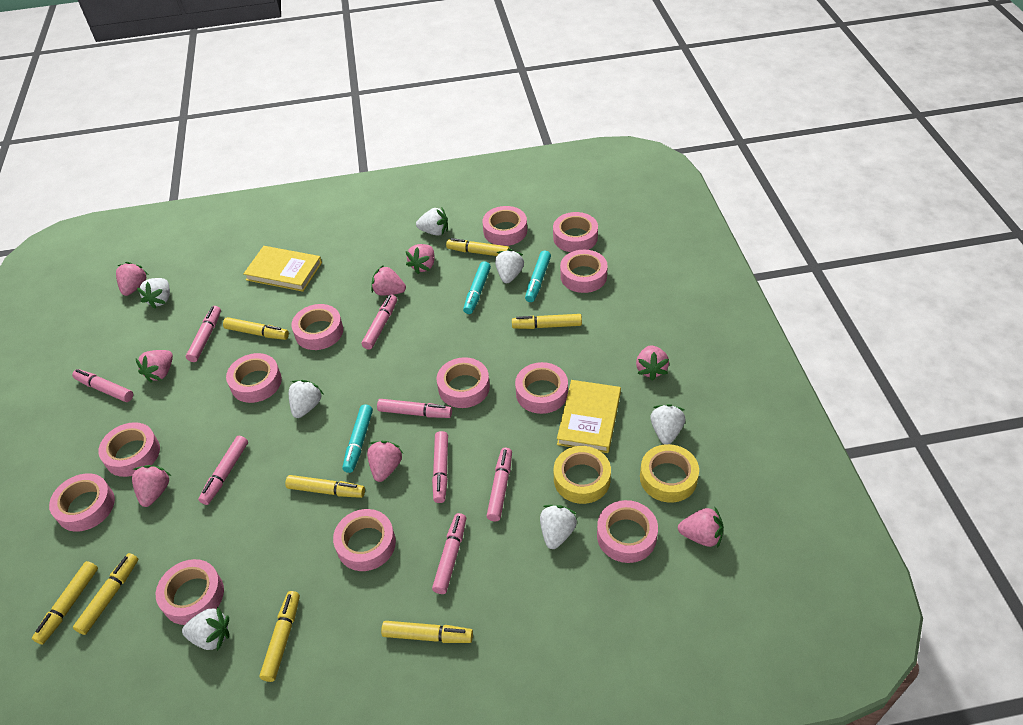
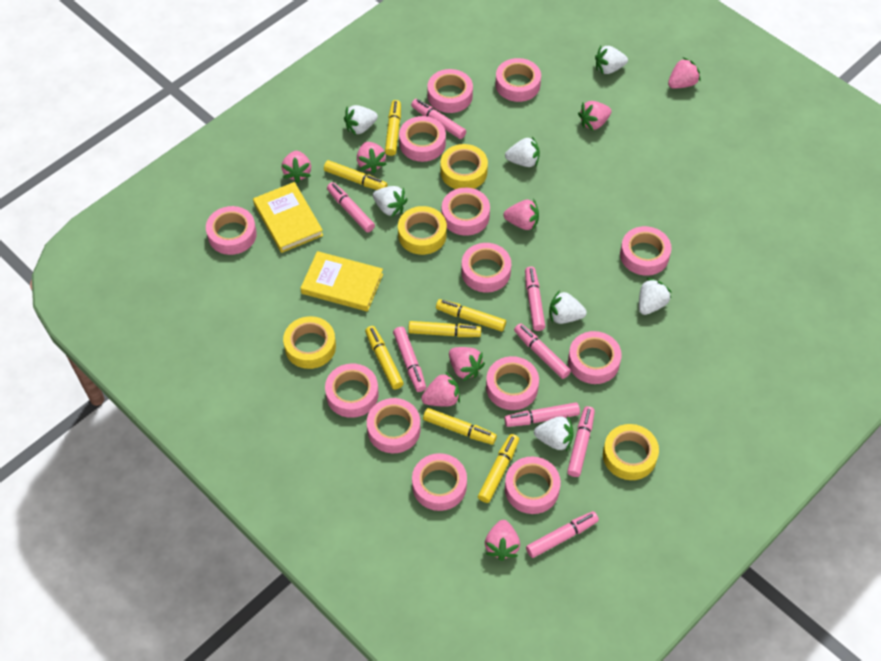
pink tape: [49,473,115,532] [98,422,160,477] [156,559,224,625] [226,353,282,403] [291,304,343,350] [333,509,396,571] [437,357,490,408] [482,206,527,246] [515,362,568,414] [553,212,598,252] [560,250,608,293] [597,500,658,563] = 12 -> [206,206,257,255] [325,363,379,418] [367,398,420,453] [399,116,446,162] [412,453,467,511] [427,69,473,113] [442,188,490,236] [461,243,511,293] [486,356,539,410] [496,58,541,102] [505,457,561,514] [568,331,622,384] [620,226,672,276] = 13
turquoise marker: [342,404,373,473] [463,261,491,314] [525,251,551,302] = 3 -> none = 0
yellow marker: [32,561,98,645] [73,553,138,635] [223,317,289,340] [259,591,300,682] [285,475,365,498] [381,621,473,643] [446,238,510,256] [512,314,582,329] = 8 -> [324,160,387,190] [365,326,404,389] [385,100,401,156] [408,321,481,337] [423,408,497,445] [436,299,506,331] [478,434,519,503] = 7
yellow tape: [554,446,611,504] [640,444,699,502] = 2 -> [283,316,336,369] [398,206,447,255] [440,144,488,189] [603,424,659,480] = 4

